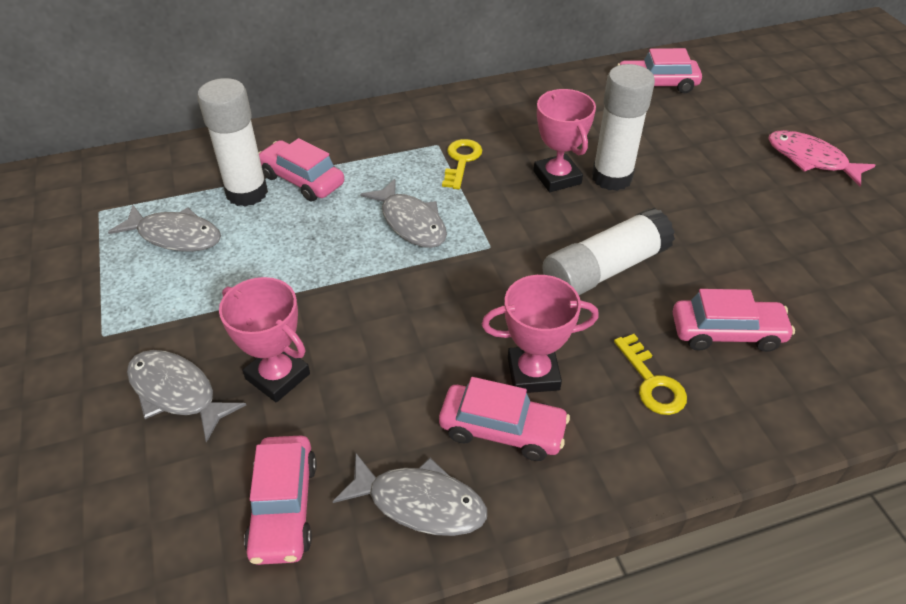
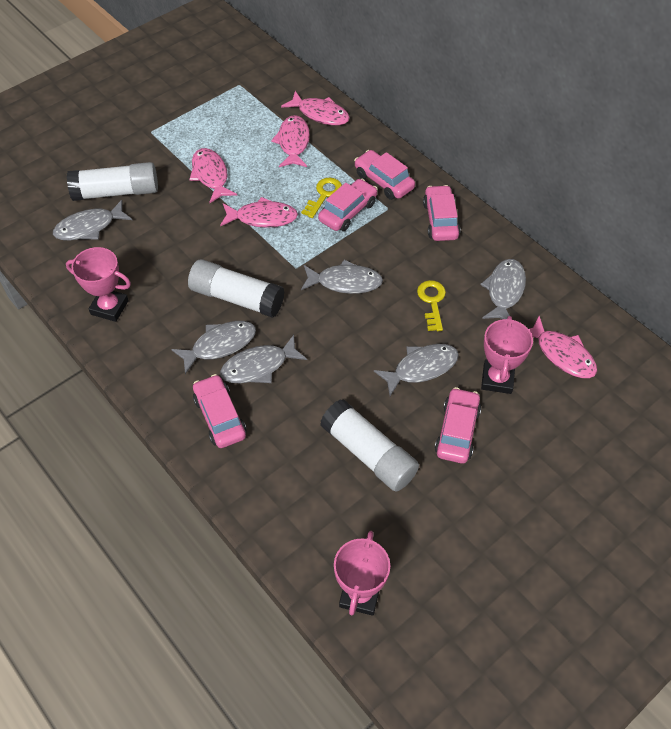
grey fish: [108,205,221,252] [127,350,246,443] [333,453,487,536] [360,179,447,248] = 4 -> [53,200,132,240] [171,321,256,374] [220,335,307,383] [301,259,383,294] [374,344,459,396] [480,259,526,320] = 6
pink fish: [768,130,875,186] = 1 -> [189,148,237,203] [220,197,298,228] [271,115,310,167] [281,91,350,125] [529,316,597,378] = 5

